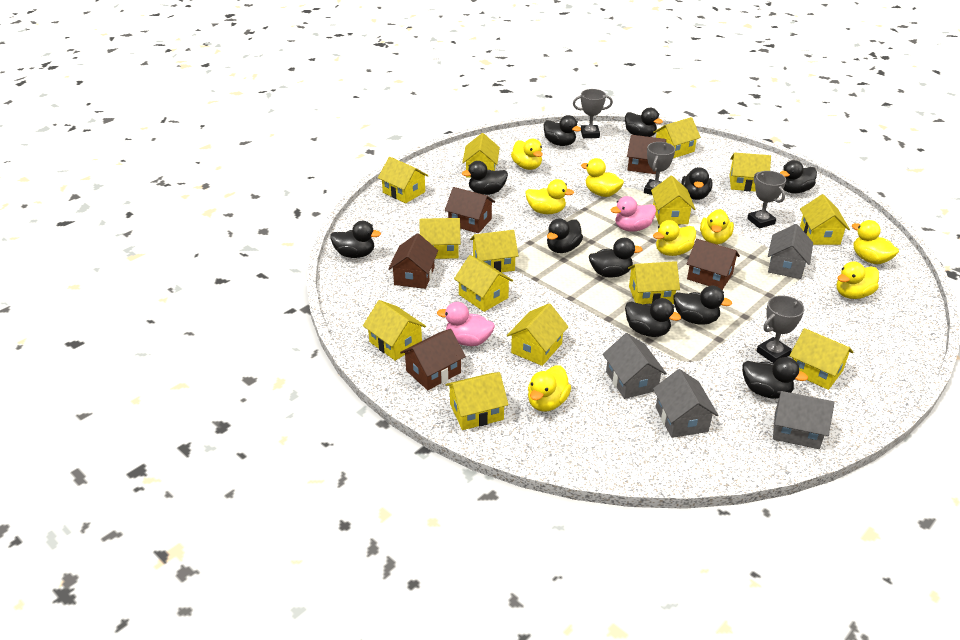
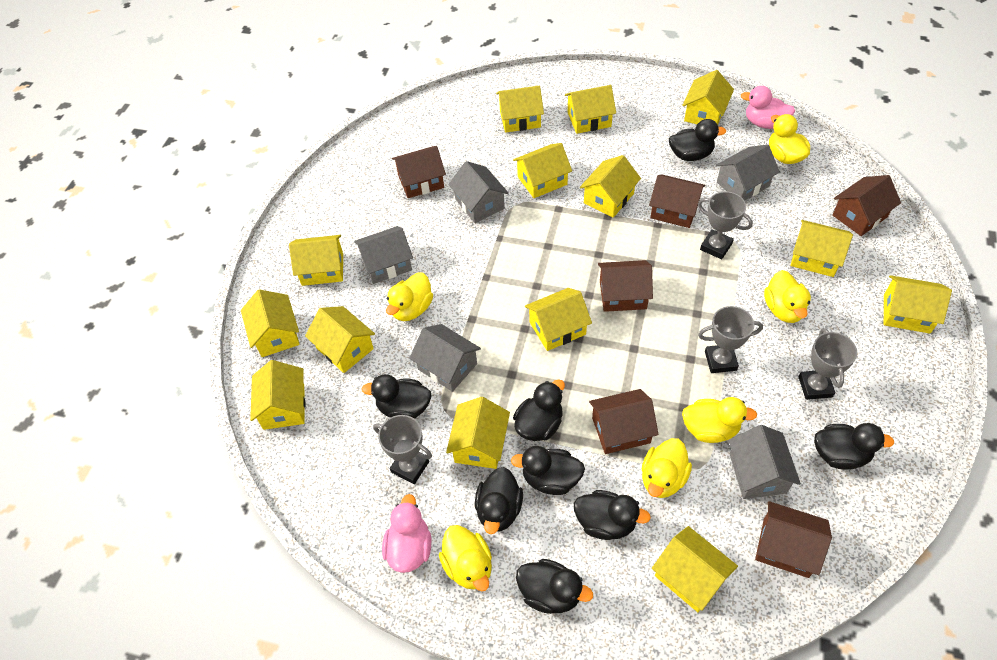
black duck: [330,221,381,258] [462,161,508,195] [544,115,581,146] [547,218,583,253] [589,238,643,277] [625,108,663,137] [625,298,681,337] [673,286,732,325] [681,167,712,200] [742,357,808,399] [780,160,817,194] = 11 -> [361,374,432,419] [475,467,523,534] [511,446,585,495] [513,379,565,441] [516,559,593,614] [574,490,651,540] [669,119,726,161] [814,423,895,470] = 8
brown house: [388,233,438,289] [400,329,466,390] [445,187,495,233] [627,135,666,174] [687,239,740,290] = 5 -> [392,146,446,198] [589,389,659,454] [598,260,653,312] [649,174,705,228] [755,501,832,578] [833,175,901,236] = 6
grey house: [603,333,667,399] [653,369,718,438] [768,224,813,279] [773,391,834,449] = 4 -> [354,226,413,284] [409,324,481,392] [448,161,509,223] [716,145,780,201] [728,425,801,499] = 5
yellow duck: [511,139,543,170] [526,179,574,214] [528,365,571,412] [581,158,624,197] [653,220,696,256] [700,209,734,244] [837,262,879,299] [852,220,899,264] = 8 -> [386,272,433,321] [439,525,492,591] [641,438,692,498] [682,397,757,443] [764,270,811,323] [769,114,810,164] = 6

